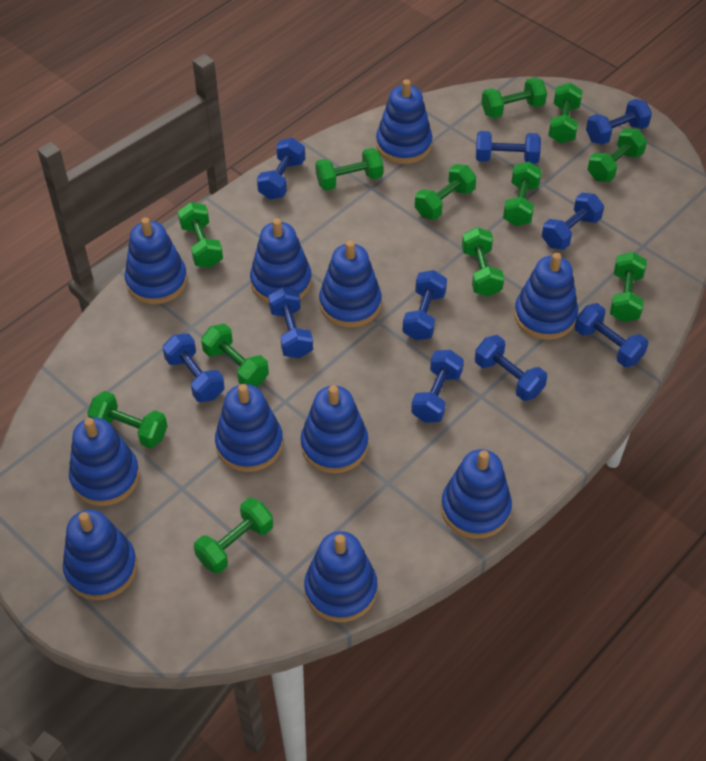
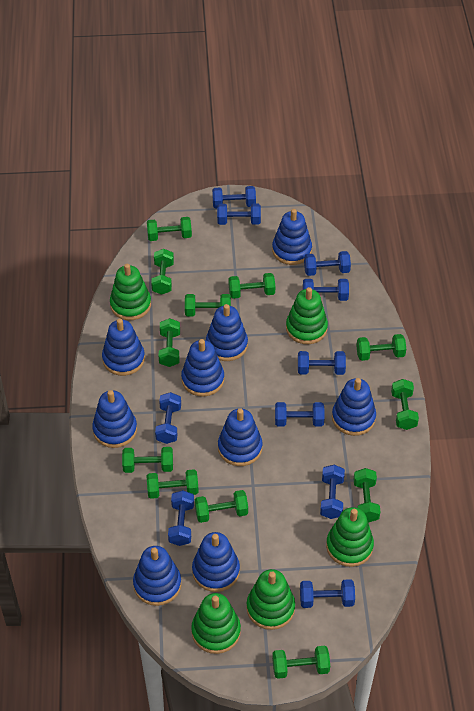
blue stacking toy: [63,510,137,600] [69,417,140,506] [125,217,187,304] [215,384,283,472] [250,218,312,303] [301,385,368,473] [304,531,378,622] [319,240,381,327] [376,79,432,164] [441,449,512,539] [514,253,578,340] = 11 -> [92,390,137,448] [102,318,145,376] [133,546,181,606] [181,339,224,397] [192,532,240,592] [206,304,248,361] [218,408,262,466] [272,209,312,265] [332,378,376,436] = 9
green stacking toy: none = 0 -> [110,264,151,320] [191,593,241,654] [247,569,295,630] [286,287,328,344] [326,507,374,567] = 5

